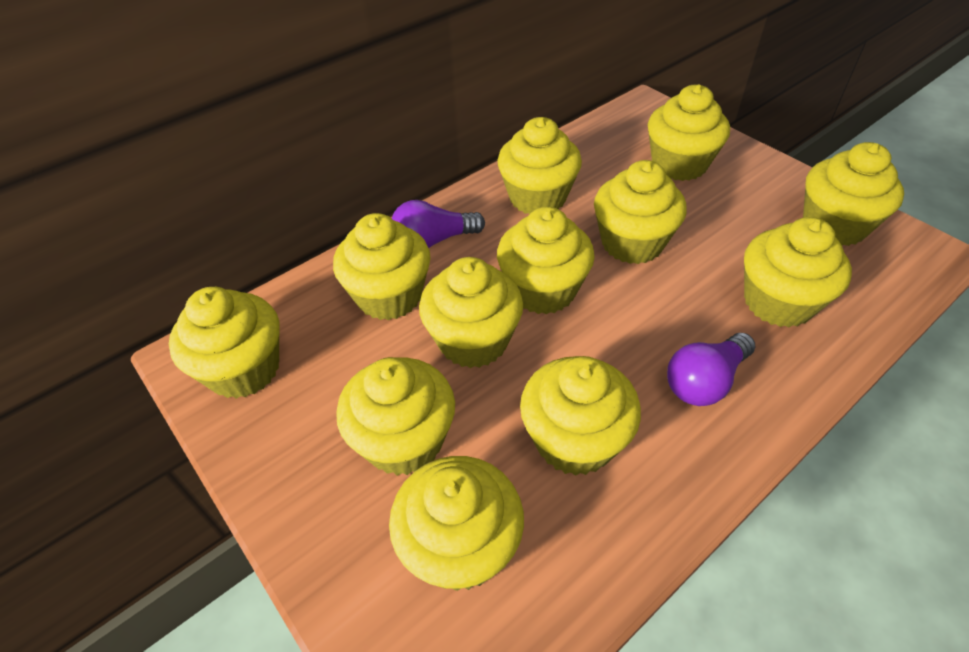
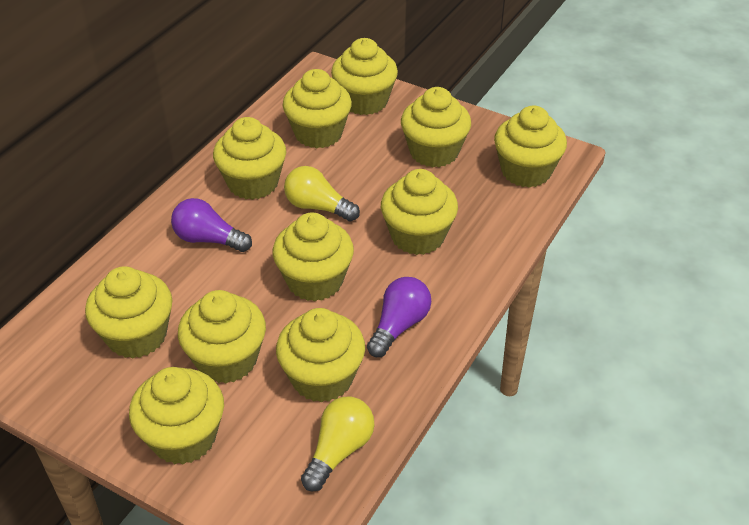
yellow cupcake: [169,287,279,399] [333,213,431,320] [336,357,455,476] [389,456,524,591] [419,257,523,368] [497,117,582,214] [497,207,595,315] [520,356,641,476] [594,160,687,264] [648,85,730,181] [744,217,852,328] [803,142,904,246] = 12 -> [85,266,173,359] [129,367,224,465] [178,290,266,383] [213,117,286,200] [273,212,354,301] [276,308,365,403] [283,69,352,148] [331,38,398,115] [381,169,458,255] [401,87,471,167] [494,106,567,188] = 11
yellow light bulb: none = 0 -> [284,166,360,222] [301,396,374,492] = 2

